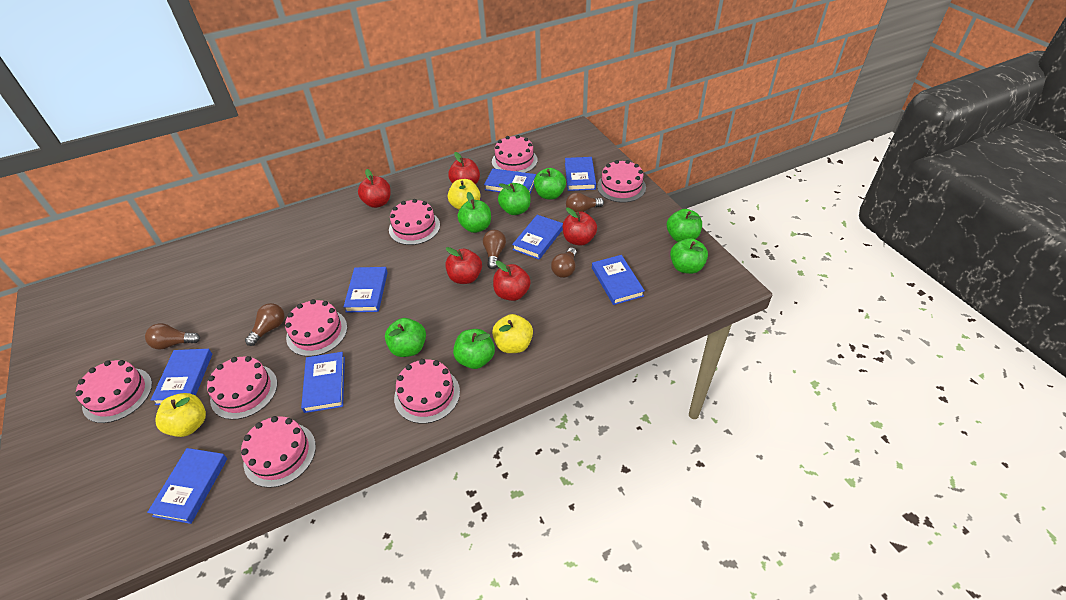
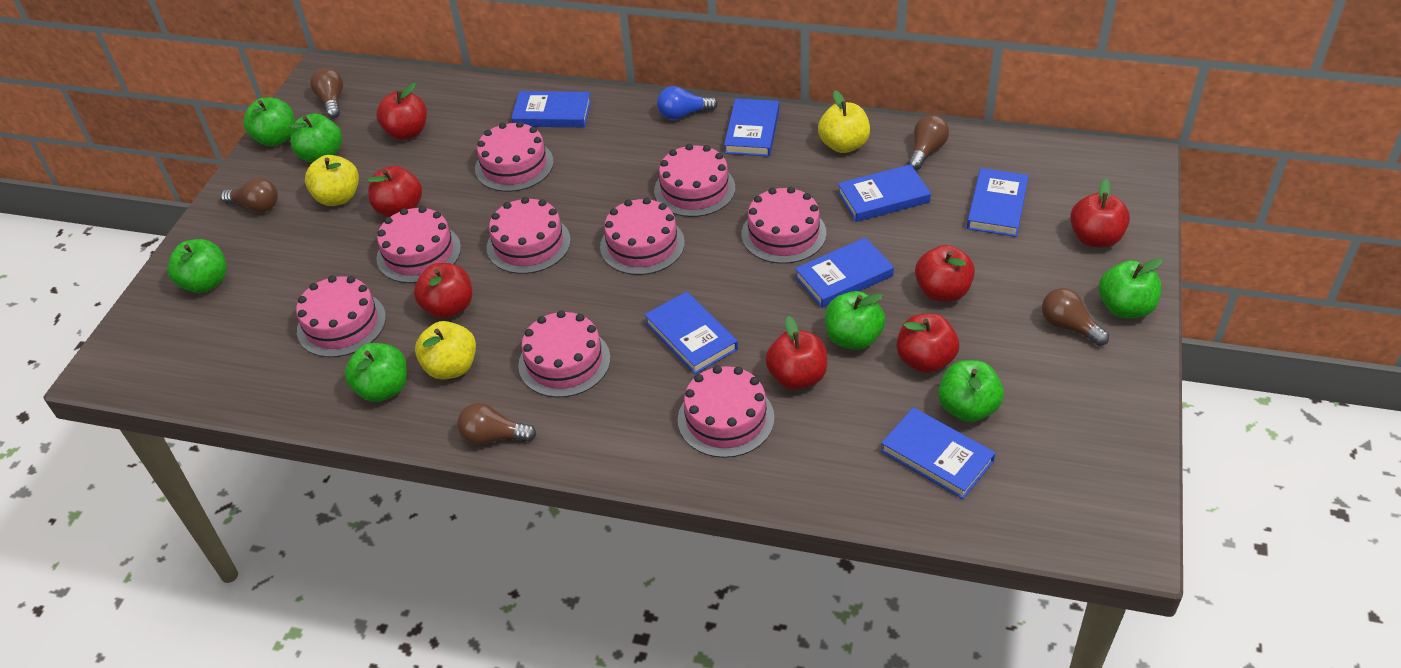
blue book: [147,448,227,524] [151,349,212,405] [301,352,345,413] [343,267,388,313] [484,168,536,193] [512,215,563,260] [565,157,596,191] [592,255,645,305] = 8 -> [511,91,591,127] [644,291,738,374] [724,98,779,156] [795,237,894,308] [838,164,931,222] [881,407,995,499] [967,168,1029,237] = 7
blue light bulb: none = 0 -> [657,86,718,120] = 1
pink cake: [76,360,152,423] [207,356,277,420] [241,416,316,488] [285,299,347,356] [389,199,440,245] [394,359,460,424] [492,135,538,173] [597,160,646,202] = 8 -> [296,275,386,357] [376,206,461,283] [475,121,554,192] [487,197,571,274] [518,310,610,397] [600,197,685,275] [654,144,735,217] [678,366,775,458] [741,187,826,264] = 9
red apple: [358,169,391,208] [445,247,482,284] [448,152,480,184] [493,261,531,301] [563,208,597,246] = 5 -> [368,166,422,217] [376,83,427,140] [414,263,472,319] [765,316,827,390] [897,313,959,373] [915,245,975,302] [1070,179,1130,248] = 7

